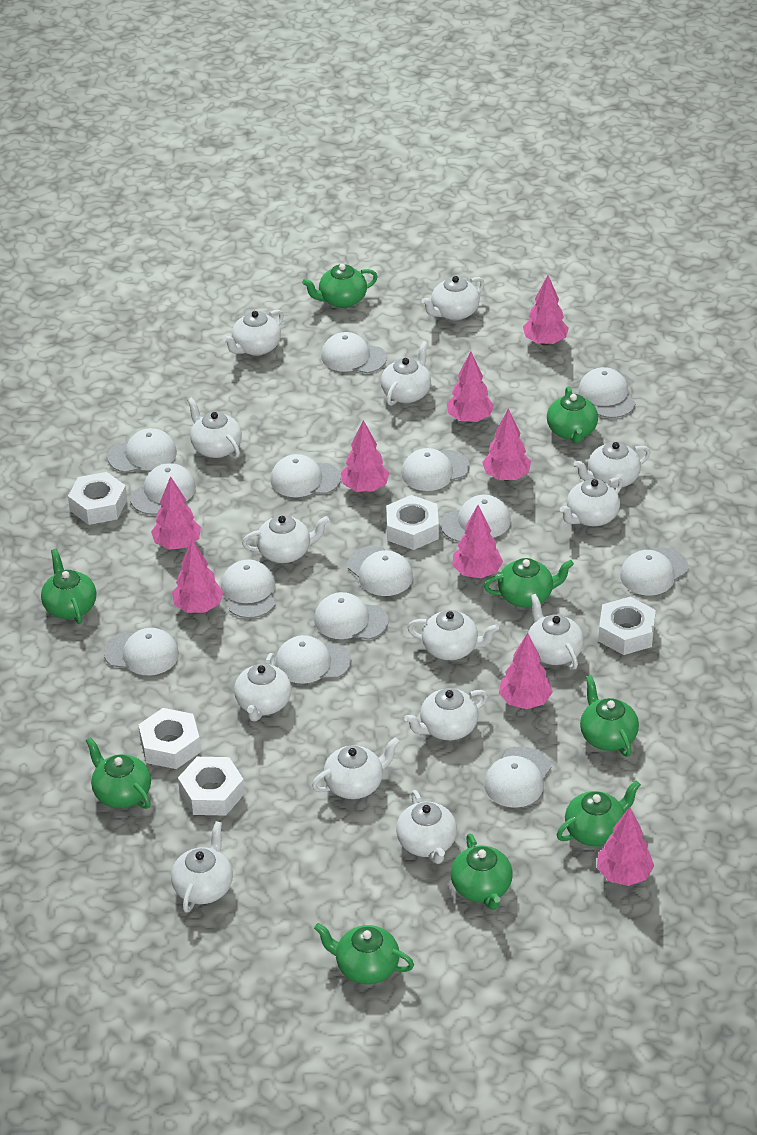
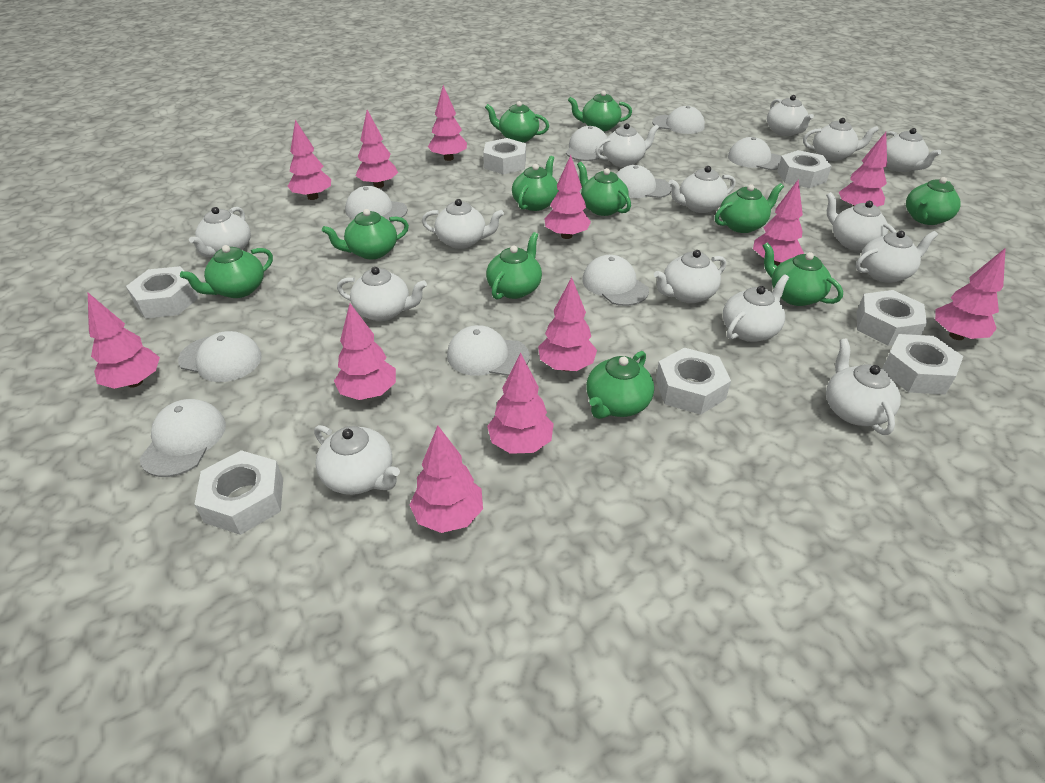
green teapot: [41,549,96,624] [86,737,151,809] [302,264,378,308] [314,923,414,984] [451,833,513,910] [484,558,574,608] [547,386,598,444] [557,780,641,846] [580,675,639,757] = 9 -> [180,245,273,298] [322,209,409,259] [485,101,549,143] [486,232,542,300] [512,156,559,211] [568,91,632,131] [577,162,631,216] [586,351,654,419] [715,183,784,233] [762,242,843,306] [906,177,961,225] = 11
pink tree: [151,476,201,550] [172,540,223,613] [340,420,389,492] [447,351,494,423] [452,505,503,578] [482,409,531,481] [499,633,553,709] [523,275,569,346] [597,807,654,886] = 9 -> [88,293,160,389] [288,120,331,200] [334,303,396,400] [356,110,398,188] [410,426,483,533] [428,85,467,161] [487,353,554,454] [538,277,597,371] [545,155,591,239] [753,180,804,266] [839,132,887,207] [935,248,1006,340] = 12
white cap: [104,628,179,676] [107,428,177,473] [130,463,196,515] [221,560,275,618] [270,454,341,497] [275,635,351,684] [314,592,389,640] [321,332,387,373] [347,546,413,596] [401,448,470,491] [441,495,511,542] [484,747,551,808] [578,367,636,418] [620,547,689,596] = 14 -> [139,399,226,477] [178,331,262,382] [345,186,407,222] [447,325,530,376] [566,126,607,161] [582,255,649,306] [616,165,672,198] [652,106,705,134] [728,137,781,170] = 9
white nut: [68,472,127,525] [138,708,201,769] [178,757,245,816] [386,495,439,550] [598,597,656,655] = 5 -> [126,266,199,319] [194,450,283,535] [483,138,526,174] [656,348,731,415] [777,150,831,188] [857,290,927,346] [882,334,963,395] = 7

